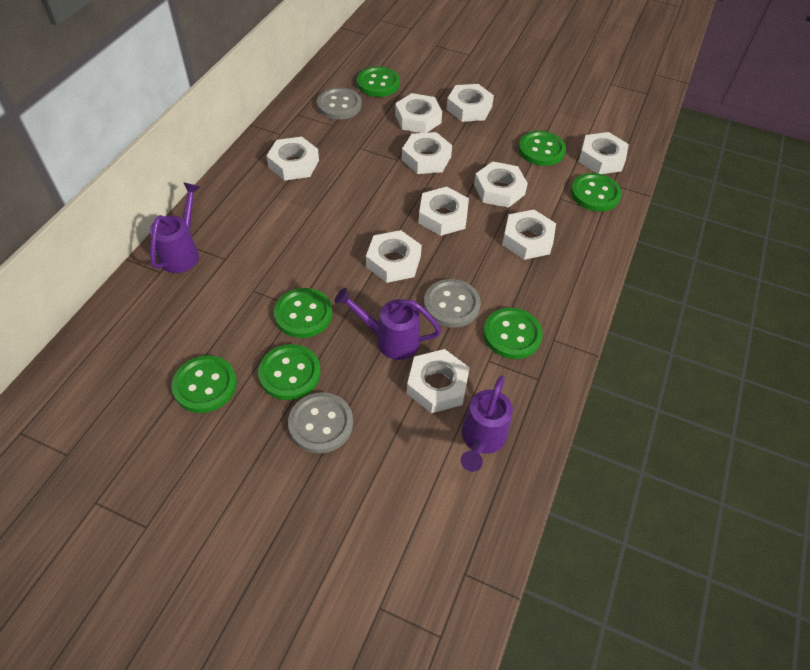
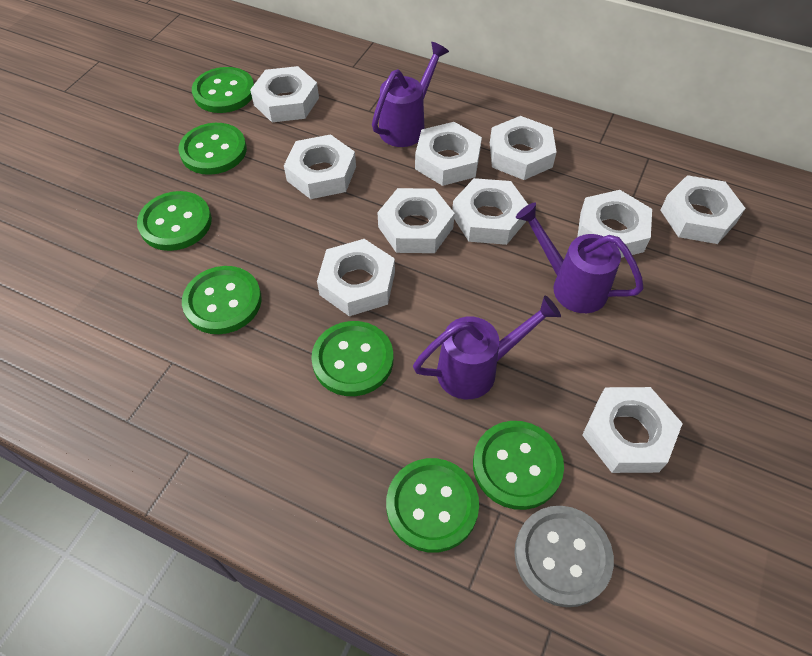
grey button: [288,392,353,453] [317,88,362,120] [424,279,481,328] = 3 -> [514,506,614,607] = 1

